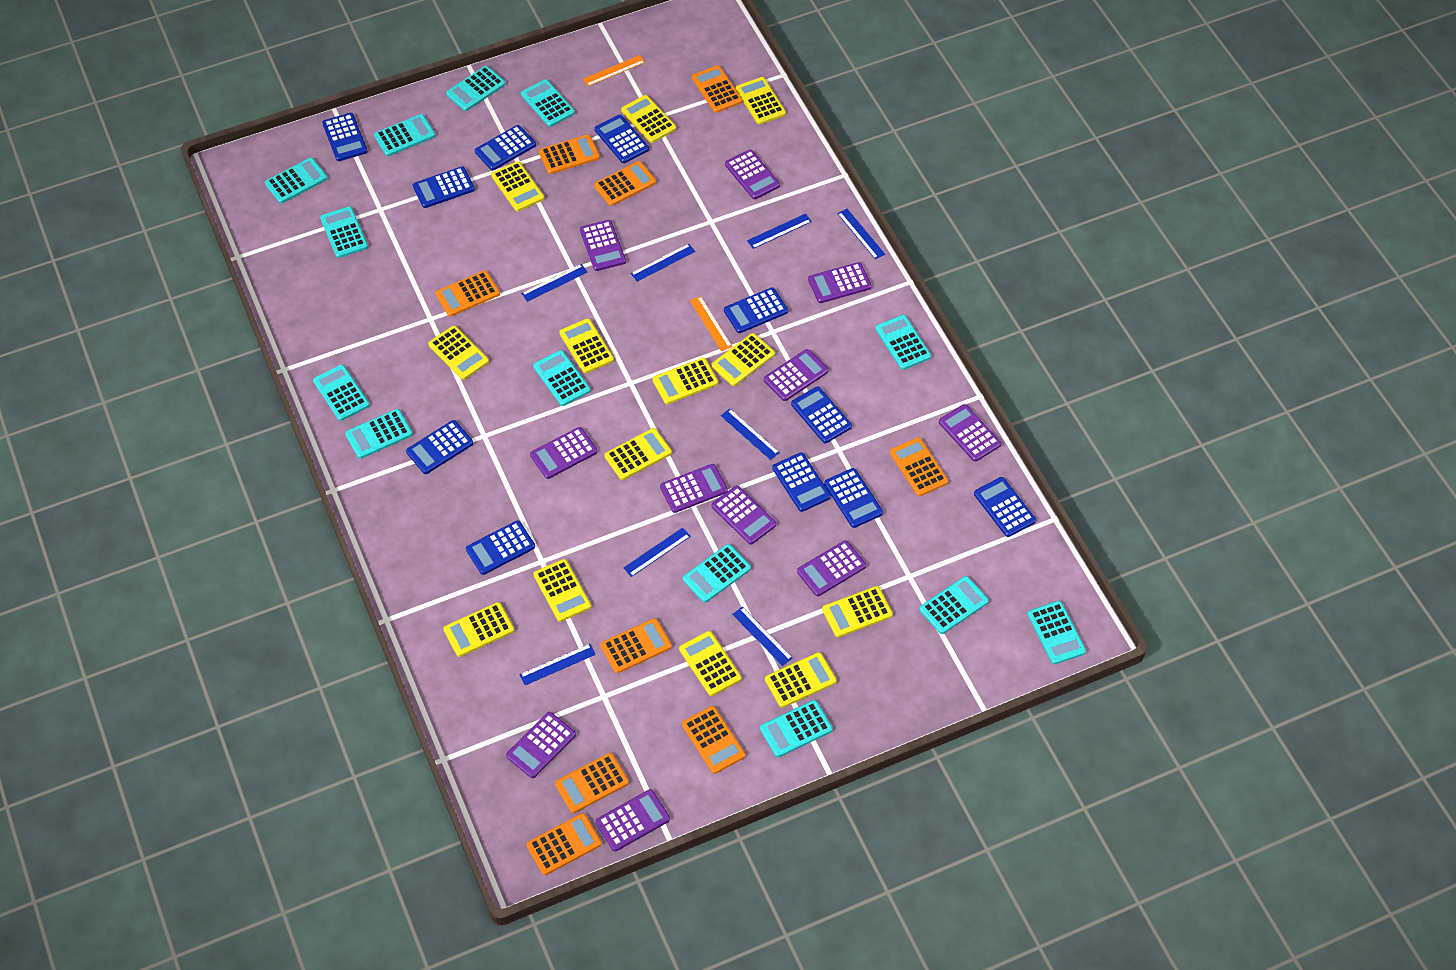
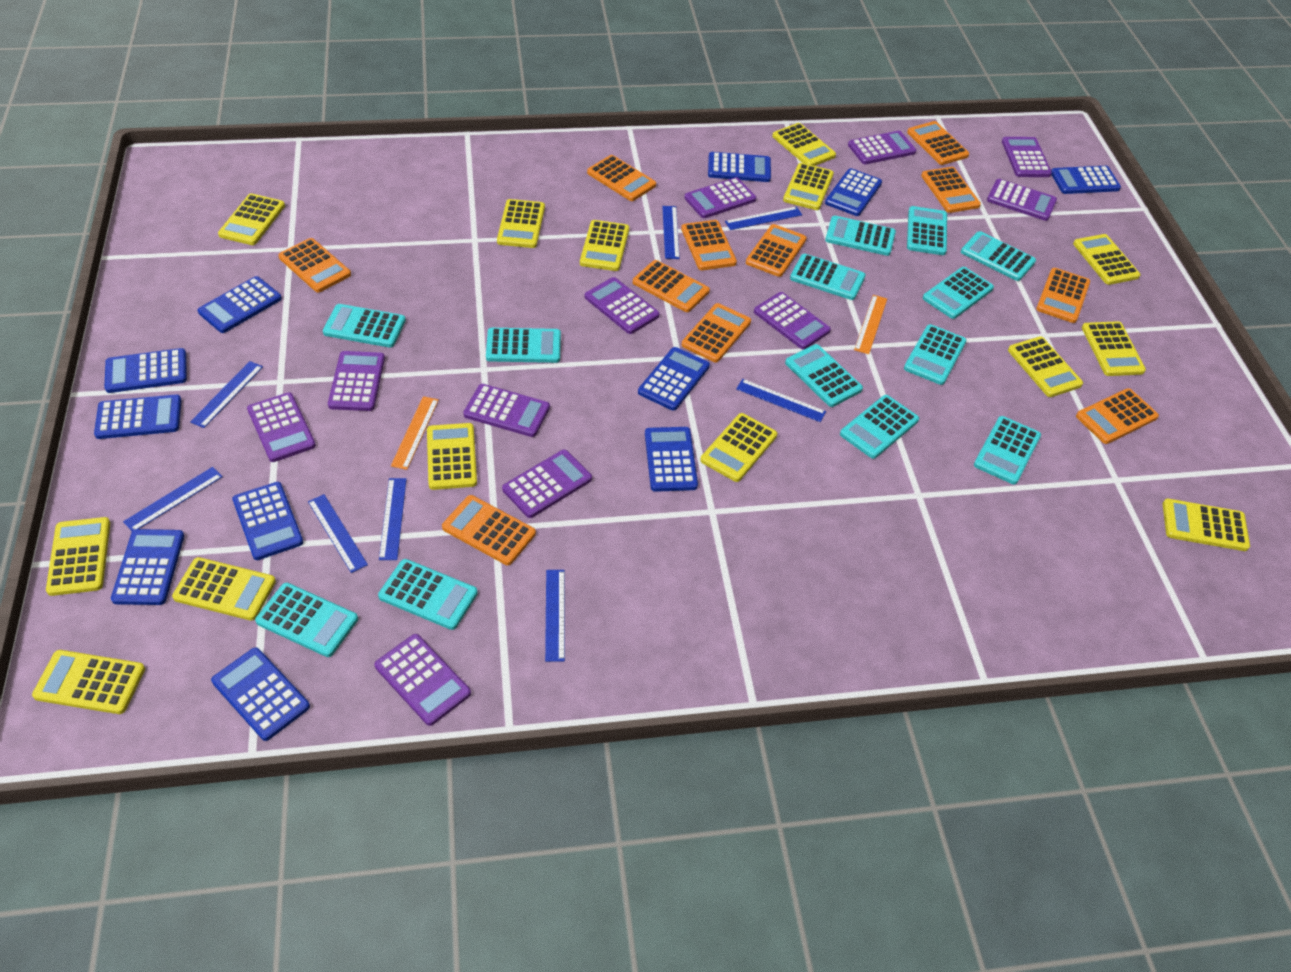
orange calculator: [435,270,500,317] [526,813,602,875] [539,134,600,174] [555,753,629,813] [594,161,656,206] [601,618,672,673] [682,706,745,774] [692,65,742,113] [890,437,948,496] = 9 -> [278,238,351,292] [442,495,536,565] [587,155,656,201] [633,260,710,312] [681,220,737,270] [682,303,751,362] [746,224,807,277] [907,121,969,165] [921,167,981,213] [1036,268,1090,323] [1076,388,1159,444] = 11
yellow calculator: [428,326,489,380] [443,602,514,657] [491,161,544,212] [533,559,591,622] [559,318,614,374] [604,428,672,480] [621,95,676,143] [653,358,718,404] [679,631,741,696] [711,333,775,386] [736,77,786,125] [765,652,837,708] [822,586,893,637] = 13 -> [32,650,145,714] [46,517,110,596] [172,557,276,621] [218,193,285,245] [427,423,477,490] [497,199,545,248] [580,220,629,271] [700,413,777,482] [772,123,836,166] [783,163,834,210] [1008,336,1083,397] [1073,234,1140,285] [1082,321,1146,376] [1163,499,1250,551] = 14

